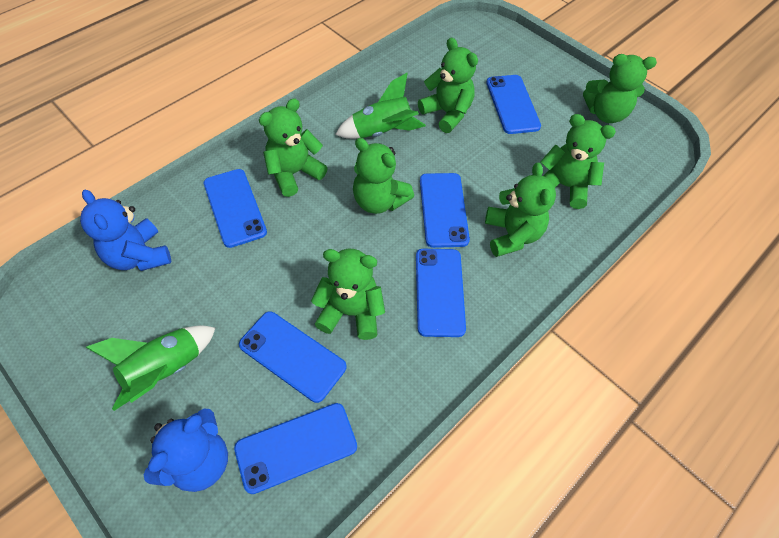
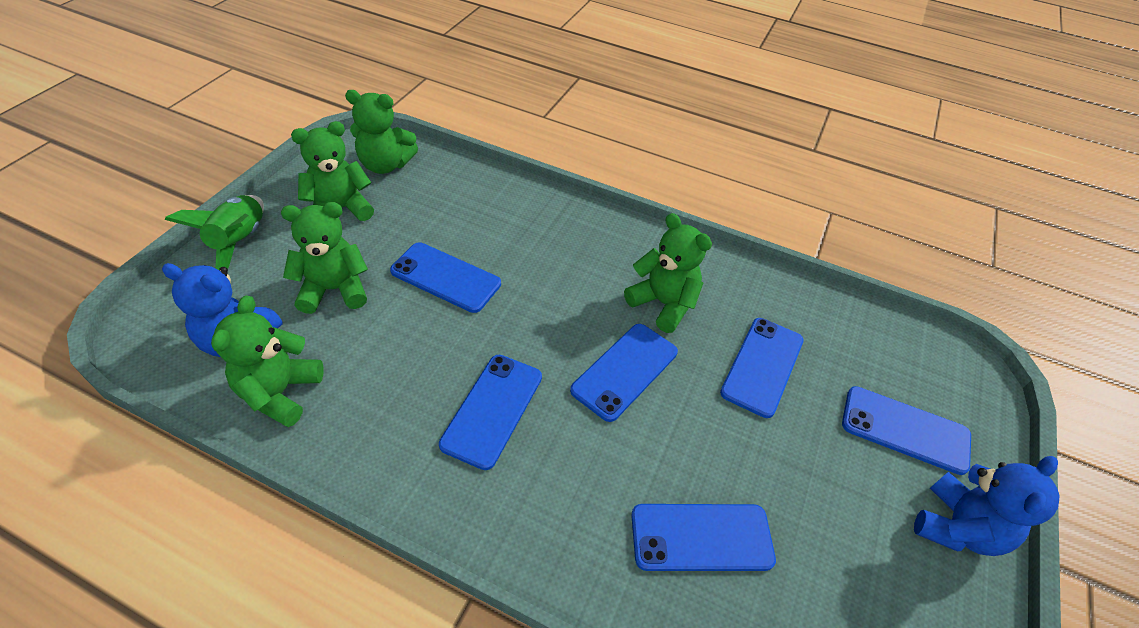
green rocket: [86,325,215,411] [335,73,426,139] = 2 -> [164,195,264,270] = 1
green teddy bear: [259,98,327,197] [311,249,385,340] [353,138,414,214] [418,38,478,133] [485,163,556,257] [540,114,616,209] [583,54,657,123] = 7 -> [211,295,324,427] [281,202,368,314] [291,121,374,221] [345,90,418,174] [624,213,712,333] = 5

